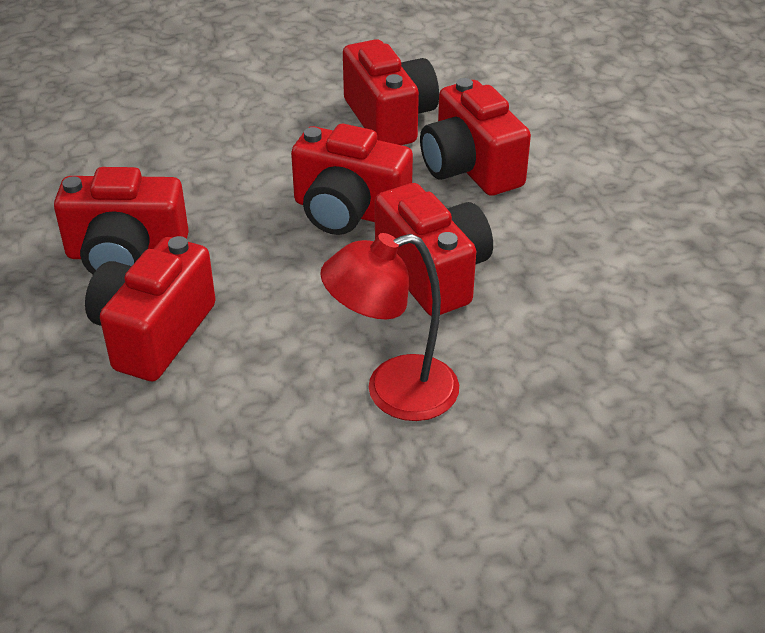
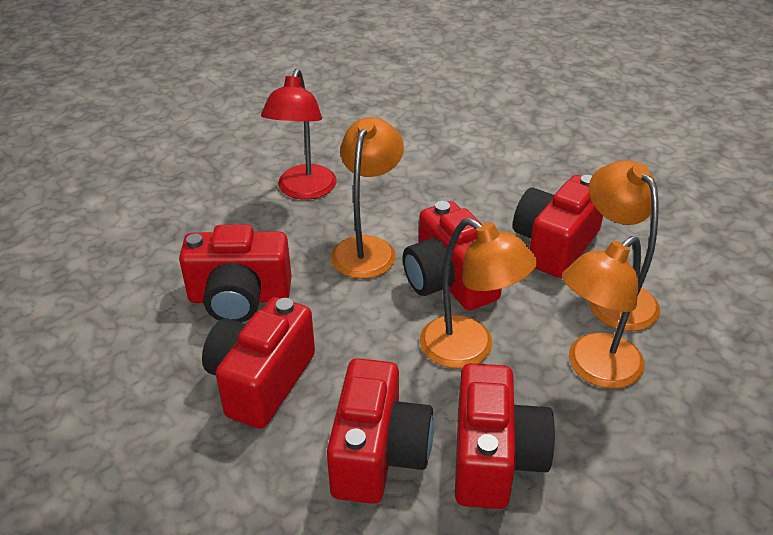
orange lamp: none = 0 -> [331,117,404,279] [420,218,537,368] [562,236,645,389] [589,160,660,331] = 4

